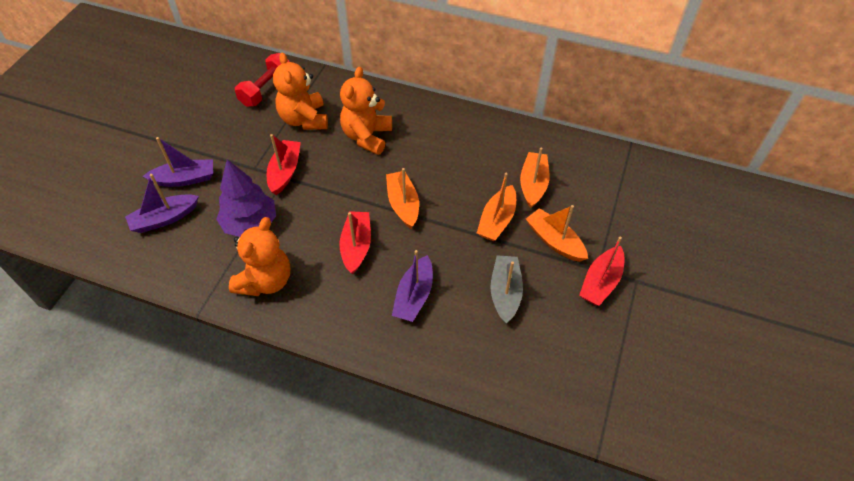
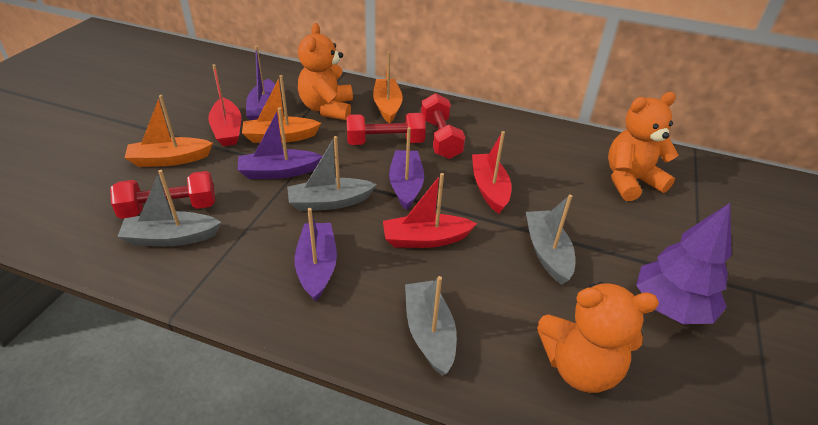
grey boat: [490,255,523,324] = 1 -> [117,170,221,246] [287,136,377,211] [405,276,457,376] [526,194,575,285] = 4
orange boat: [386,168,419,229] [477,173,516,241] [520,147,550,209] [526,205,588,262] = 4 -> [125,95,213,167] [242,75,321,143] [373,51,403,123] = 3
purple boat: [125,174,199,233] [142,137,213,187] [392,250,433,322] = 3 -> [238,107,323,179] [246,46,275,120] [294,208,337,302] [389,127,424,210] = 4
red dumbbell: [235,53,290,107] = 1 -> [110,171,215,219] [346,113,426,145] [421,93,465,159] = 3

